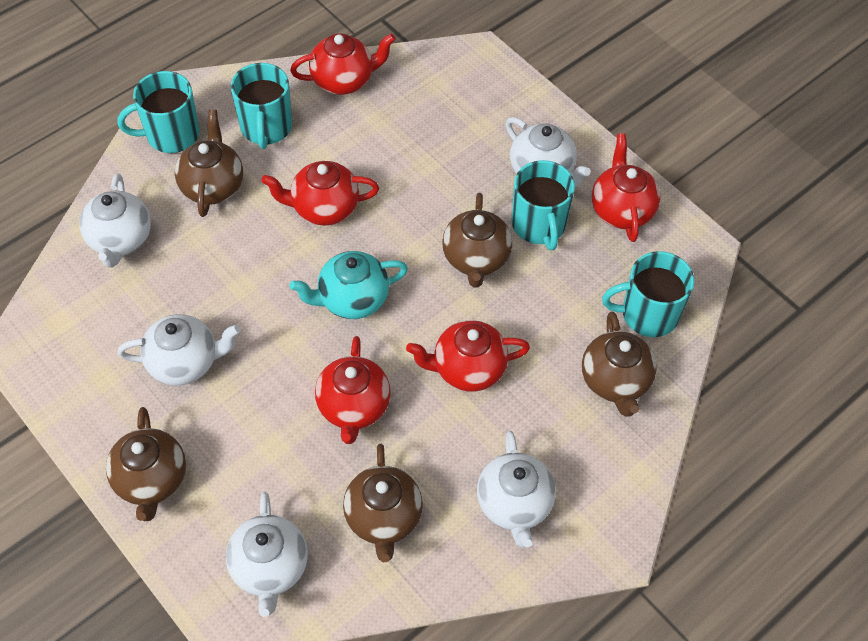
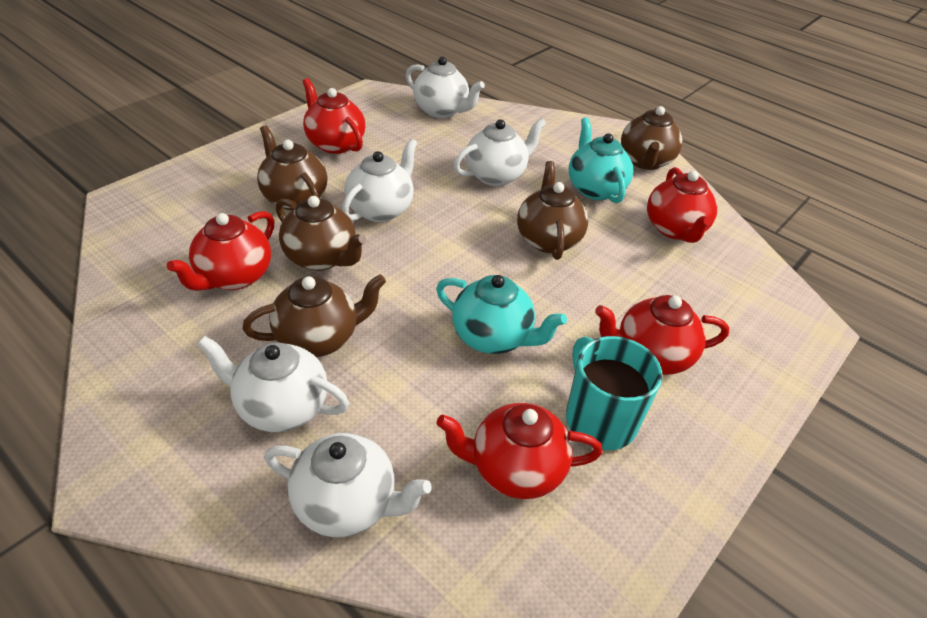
turquoise mug: [118,71,199,153] [231,63,292,149] [512,160,575,250] [602,251,694,337] = 4 -> [566,336,663,450] = 1
turquoise teapot: [290,251,408,319] = 1 -> [436,275,567,354] [569,117,633,203] = 2

